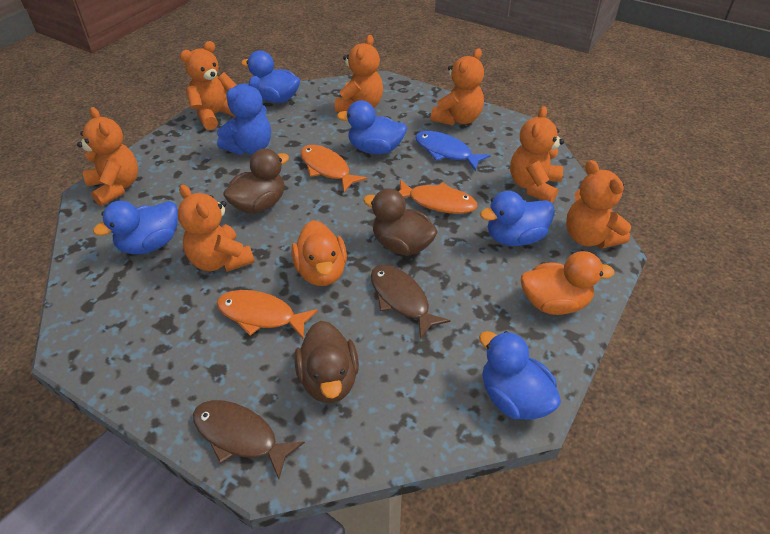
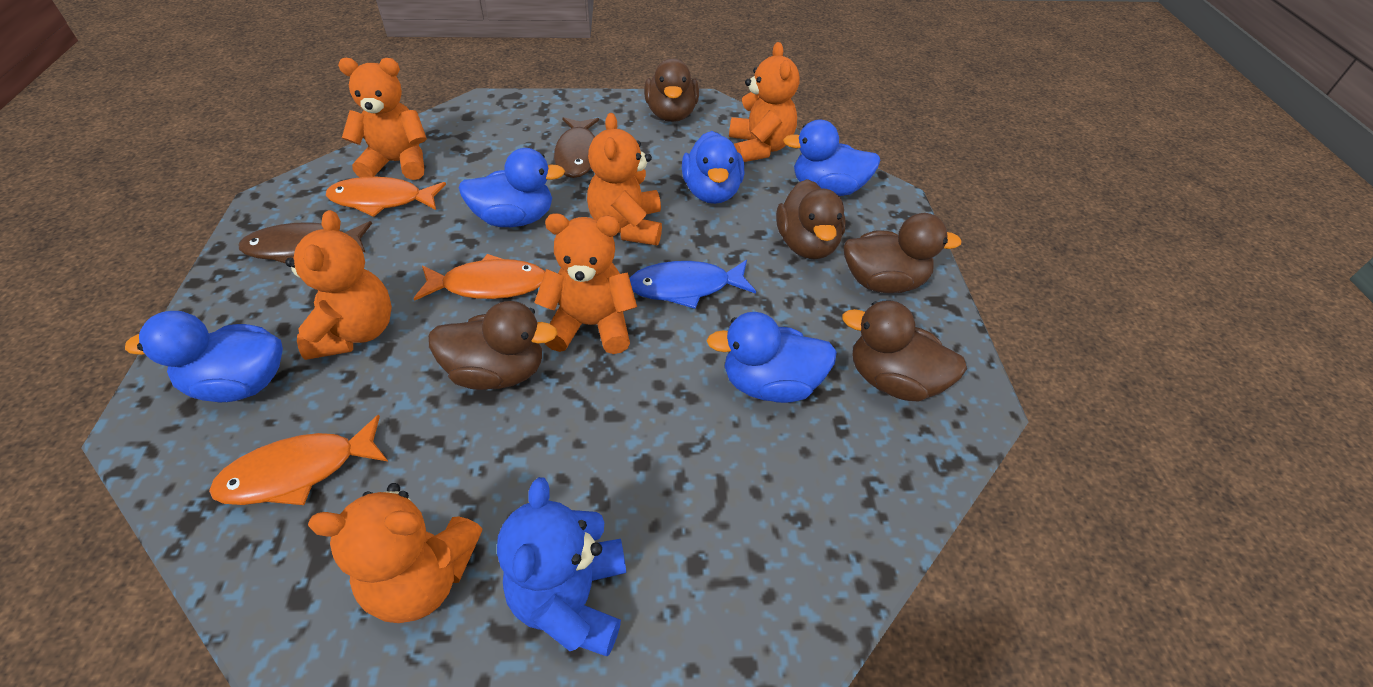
brown duck: [223,149,289,214] [294,320,359,403] [363,189,438,256] = 3 -> [428,301,558,390] [644,58,699,122] [776,179,846,259] [842,301,967,402] [844,213,962,294] = 5
orange duck: [291,220,347,286] [521,251,615,315] = 2 -> none = 0
orange teddy bear: [77,107,138,206] [178,184,255,272] [180,41,237,130] [335,35,383,112] [431,48,484,126] [510,106,564,203] [566,160,631,249] = 7 -> [285,210,392,360] [308,483,482,623] [338,58,427,180] [534,213,637,354] [587,113,662,245] [729,42,799,162] = 6

